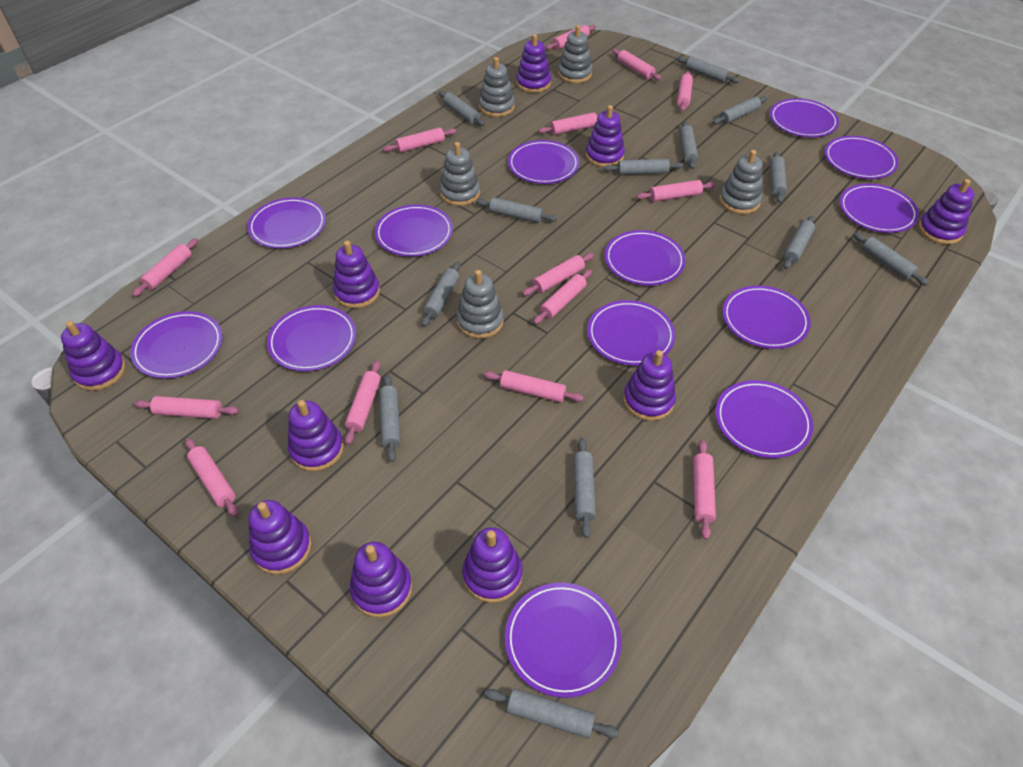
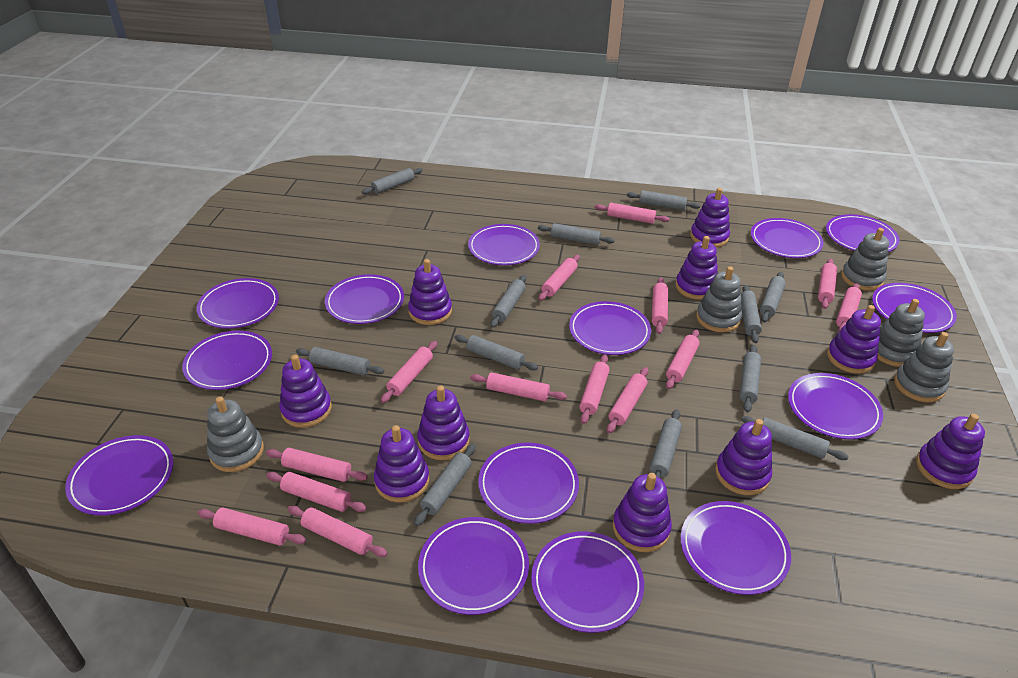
grey rolling pin: [379,375,401,462] [422,261,460,327] [439,91,485,126] [476,198,557,223] [484,689,619,738] [573,438,596,538] [603,159,684,175] [677,57,739,83] [680,121,698,169] [713,96,767,124] [770,152,787,203] [784,216,815,269] [853,232,929,286] = 13 -> [296,347,384,376] [362,168,423,194] [414,444,476,526] [454,335,538,370] [490,275,526,328] [538,223,615,245] [627,190,701,210] [650,409,682,478] [739,345,761,412] [741,285,762,343] [741,416,849,460] [760,272,786,322] = 12
purple plate: [130,311,223,379] [247,197,326,248] [267,305,356,371] [375,205,453,257] [505,583,622,698] [508,140,579,184] [587,300,675,366] [605,230,686,286] [715,380,813,458] [722,286,811,349] [770,98,839,137] [825,136,899,179] [840,184,919,233] = 13 -> [65,435,173,516] [182,331,272,390] [196,278,279,329] [325,274,404,324] [418,517,529,615] [468,224,540,265] [478,442,579,524] [531,531,644,633] [569,301,651,355] [681,501,791,595] [751,218,823,258] [788,373,883,439] [826,214,900,252] [872,283,957,333] = 14

